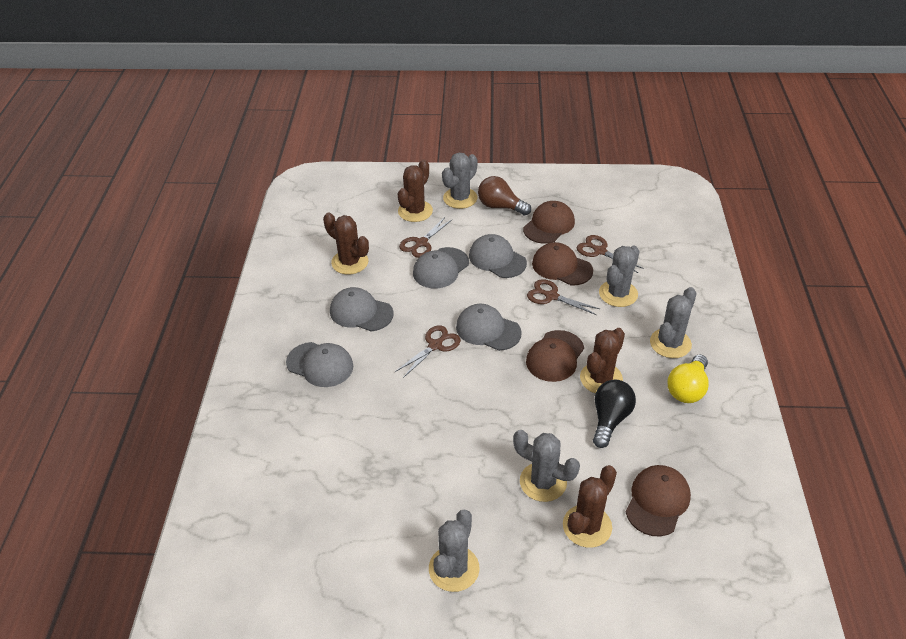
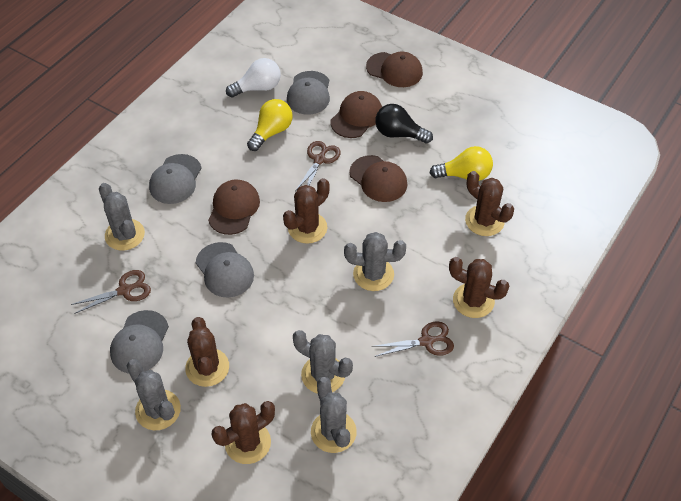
brown cactus: [323,212,369,275] [398,160,433,222] [563,465,617,548] [580,328,625,394] = 4 -> [185,317,229,387] [211,401,275,464] [283,178,330,244] [449,257,509,318] [465,171,514,236] = 5
brown light bulb: [478,176,531,215] = 1 -> none = 0
brown scissors: [395,325,461,378] [399,217,453,258] [527,279,600,315] [577,235,644,273] = 4 -> [71,270,151,314] [296,141,340,190] [372,321,454,357] = 3
grey cap: [286,342,353,387] [330,287,394,331] [413,247,469,288] [456,304,522,351] [469,234,527,278] = 5 -> [110,310,169,373] [149,154,202,204] [196,242,254,298] [287,71,330,115] = 4
white light bulb: none = 0 -> [226,58,281,98] = 1
yellow light bulb: [667,355,709,403] = 1 -> [247,99,293,151] [430,146,493,181] = 2

